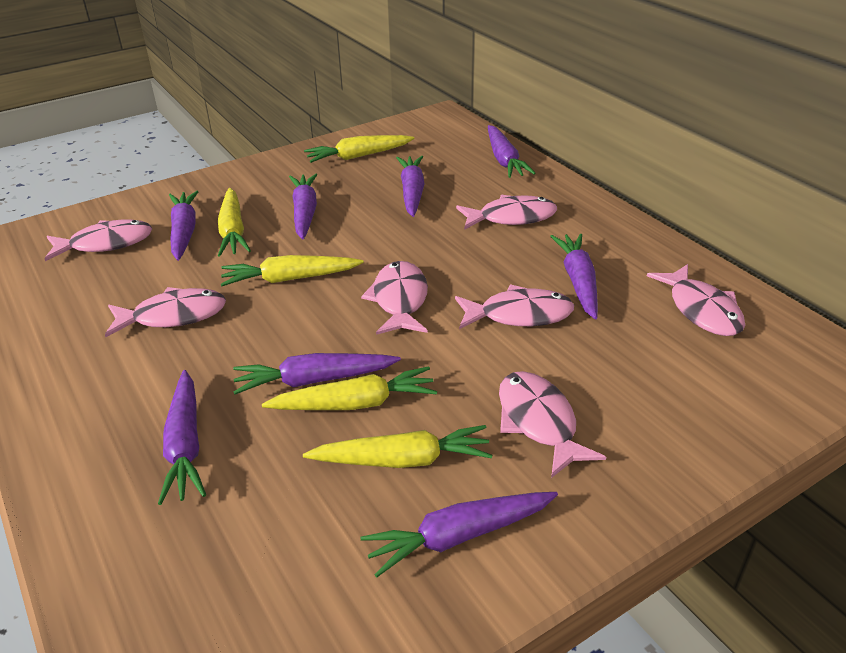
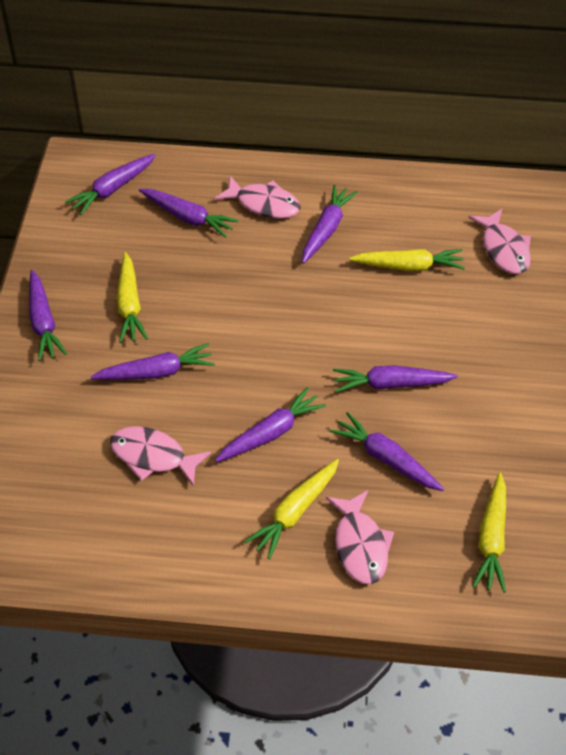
pink fish: [45,219,152,261] [105,287,226,337] [361,261,428,335] [455,285,574,329] [456,195,557,230] [499,371,606,478] [647,264,745,336] = 7 -> [110,426,211,487] [214,176,301,219] [326,490,394,584] [469,209,531,274] = 4
yellow carrot: [218,188,251,257] [221,255,364,286] [262,366,437,410] [303,425,492,468] [304,135,415,163] = 5 -> [117,252,148,343] [244,459,339,559] [349,249,465,271] [472,472,506,592] = 4

